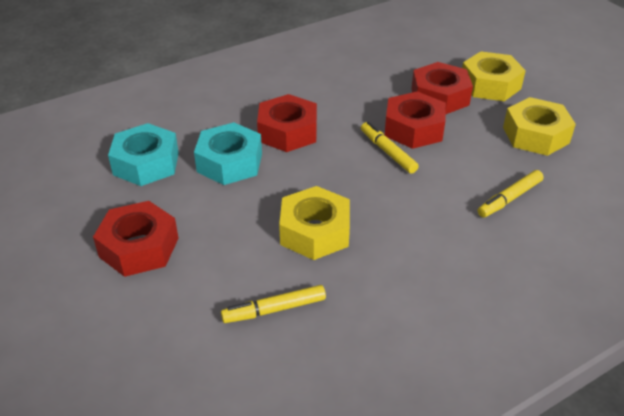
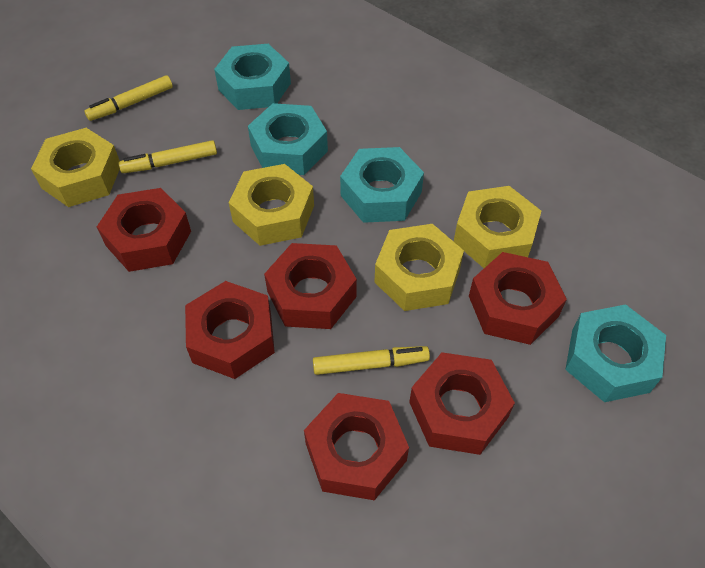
red nut: [93,201,179,277] [257,94,317,152] [385,91,446,149] [411,62,473,115] = 4 -> [97,188,191,272] [185,281,275,379] [264,243,357,329] [304,393,409,500] [409,352,515,455] [469,252,567,345] = 6
turquoise nut: [108,123,179,186] [194,122,262,185] = 2 -> [214,44,291,110] [248,103,328,175] [340,147,424,223] [565,304,666,402] = 4
yellow nut: [279,186,350,260] [462,51,526,101] [503,97,576,156] = 3 -> [31,128,120,207] [229,164,314,246] [374,224,464,311] [454,186,541,268] = 4

